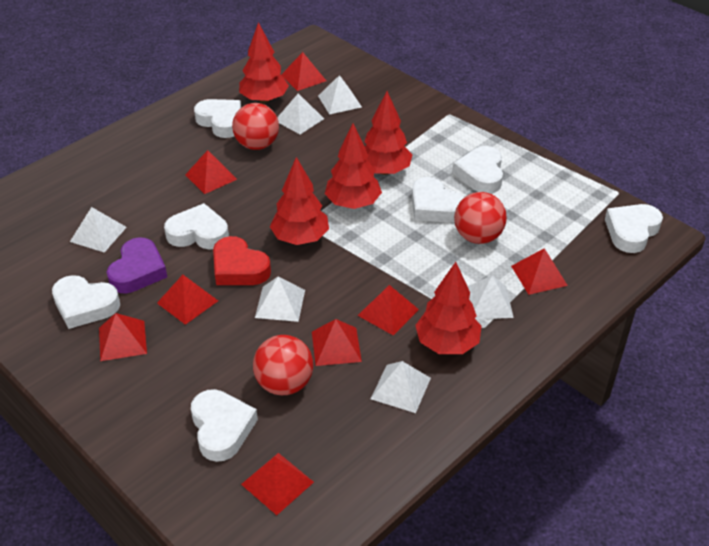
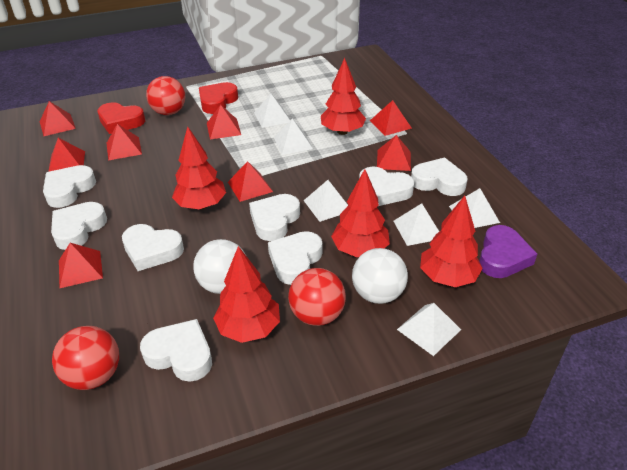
red heart: [213,236,271,285] = 1 -> [97,102,145,134] [199,82,238,114] = 2
white ball: none = 0 -> [193,239,246,294] [352,248,408,304] = 2
white heart: [52,275,120,329] [164,203,229,249] [191,389,258,462] [194,99,241,138] [412,177,464,223] [453,146,503,194] [605,204,663,253] = 7 -> [43,165,96,208] [51,202,107,250] [122,224,184,271] [140,319,212,382] [249,194,300,241] [268,231,322,285] [359,167,414,206] [411,157,468,196] = 8

